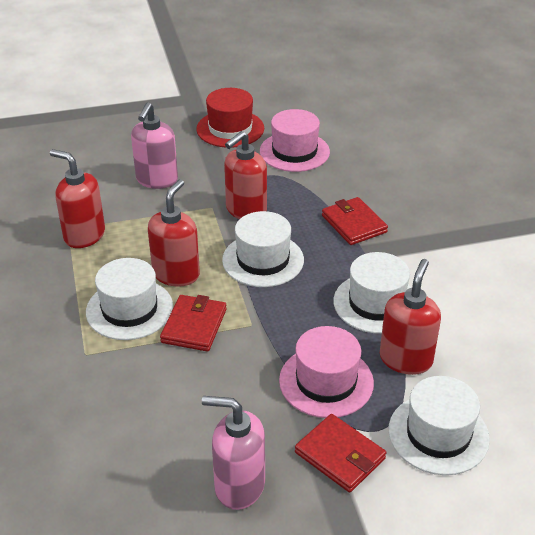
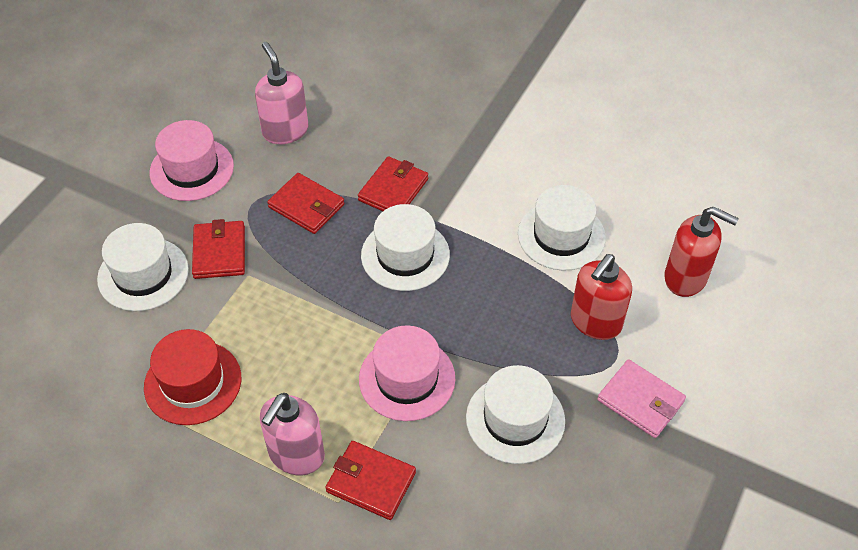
pink wallet: none = 0 -> [597,359,686,438] = 1
red soap dispenser: [50,149,105,248] [148,179,200,287] [224,131,267,219] [380,259,441,375] = 4 -> [571,254,632,340] [664,207,739,297] = 2
red wallet: [160,295,227,352] [295,414,386,493] [322,197,388,245] = 3 -> [192,219,245,279] [267,173,345,234] [325,441,416,520] [358,156,428,211] = 4

